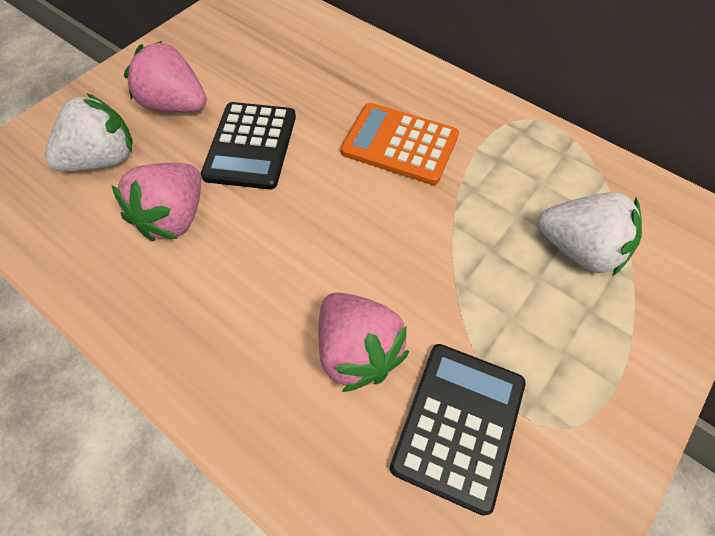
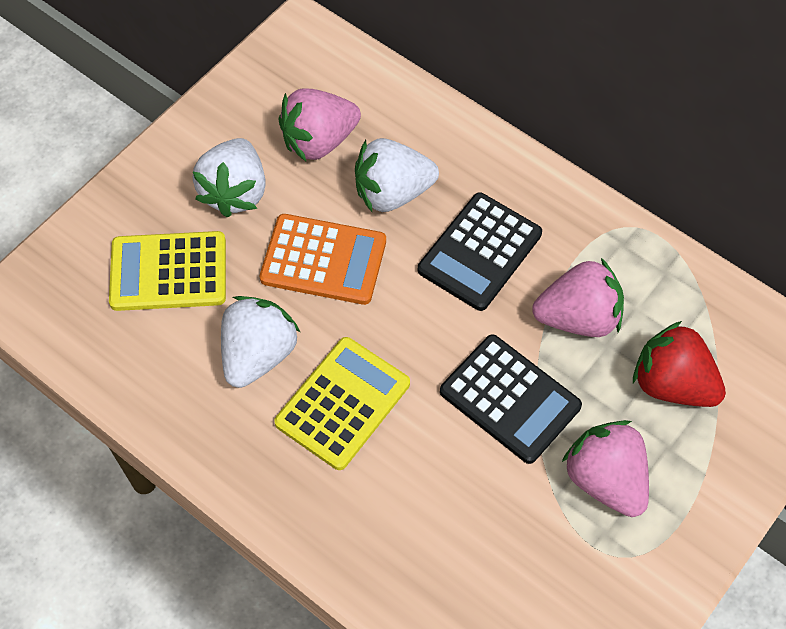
red strawberry: none = 0 -> [633,321,726,407] = 1
white strawberry: [45,93,132,171] [538,192,642,276] = 2 -> [193,138,266,217] [221,296,300,388] [355,138,439,212] = 3
yellow calculator: none = 0 -> [109,231,226,311] [274,337,410,470] = 2

